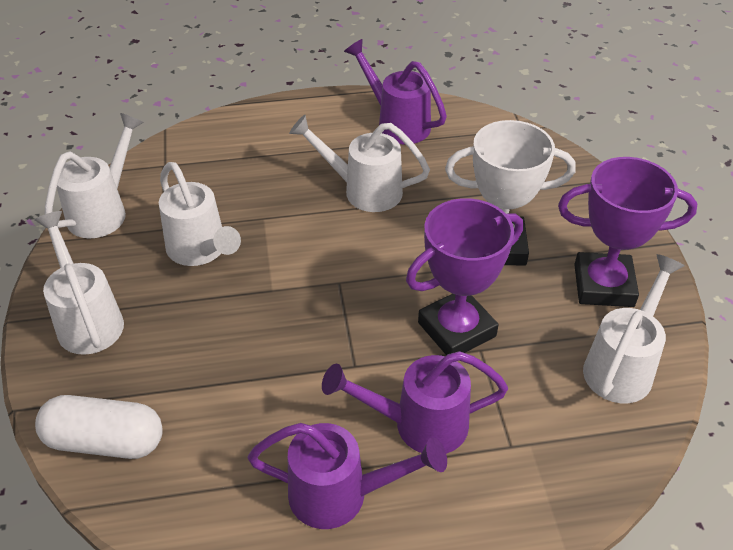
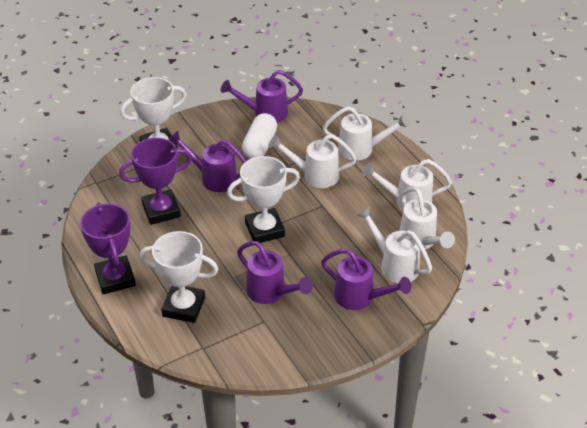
purple watering can: [247,423,447,529] [322,351,508,454] [344,39,447,144] = 3 -> [169,131,246,192] [221,70,303,123] [237,241,313,304] [321,249,411,310] = 4
white trophy: [445,120,576,266] = 1 -> [120,77,187,148] [140,231,218,323] [227,156,300,243] = 3

